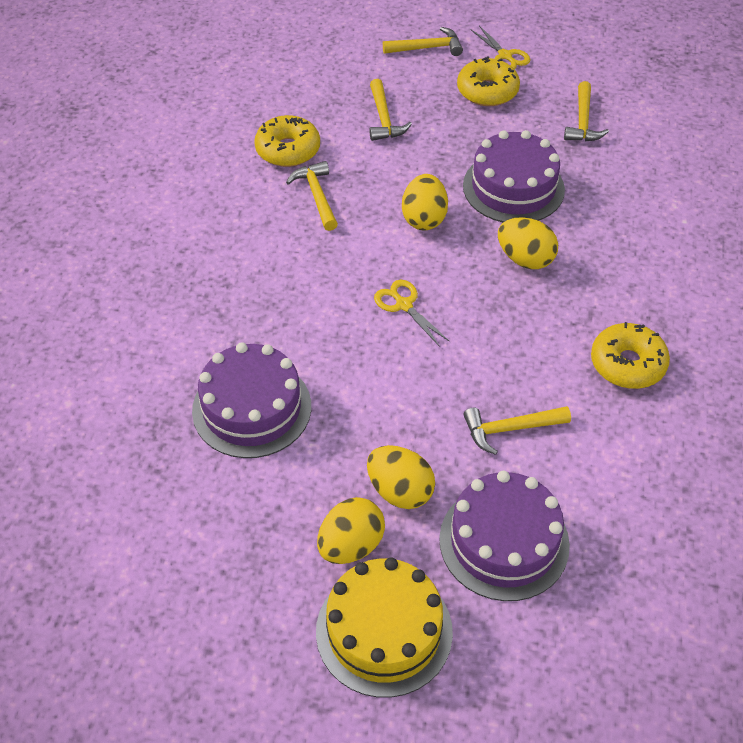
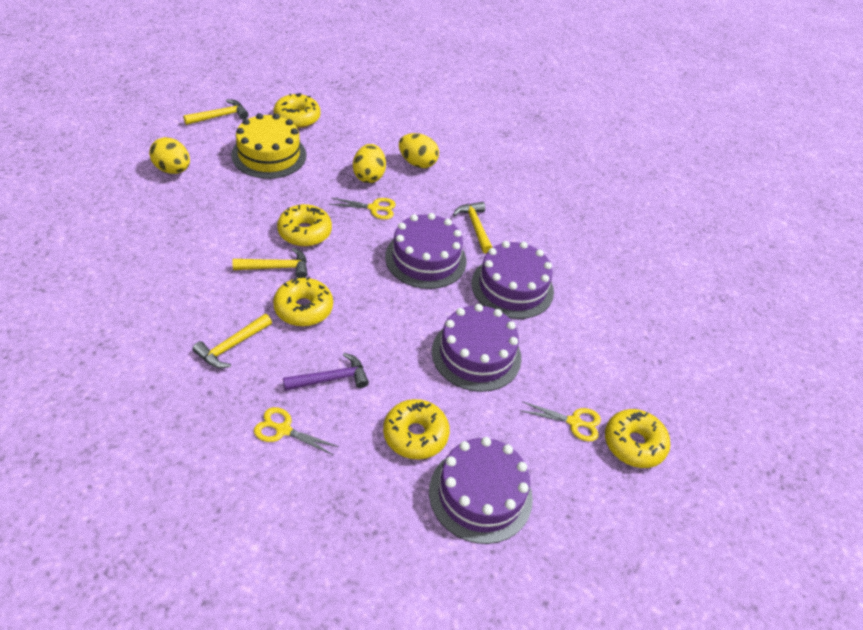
purple cake: [192,342,311,458] [439,471,570,601] [463,130,565,222] = 3 -> [385,213,467,289] [429,437,533,544] [432,304,521,392] [472,241,554,319] = 4
purple hammer: none = 0 -> [283,353,369,391] = 1
yellow donut: [254,115,320,167] [457,56,520,106] [591,322,670,389] = 3 -> [273,276,333,326] [274,93,321,128] [277,204,332,247] [383,399,450,460] [605,409,670,468] = 5
yellow egg: [317,497,385,564] [367,445,435,509] [402,174,448,230] [498,217,558,269] = 4 -> [149,137,190,174] [353,144,386,183] [399,133,439,168] = 3
yellow hammer: [286,161,338,231] [369,79,412,141] [383,27,463,56] [463,406,571,455] [564,81,609,141] = 5 -> [183,99,248,125] [192,314,272,368] [232,248,307,278] [453,202,493,254] = 4
yellow scissors: [374,280,450,347] [471,26,531,69] = 2 -> [254,407,339,456] [329,198,396,220] [520,401,601,442] = 3

